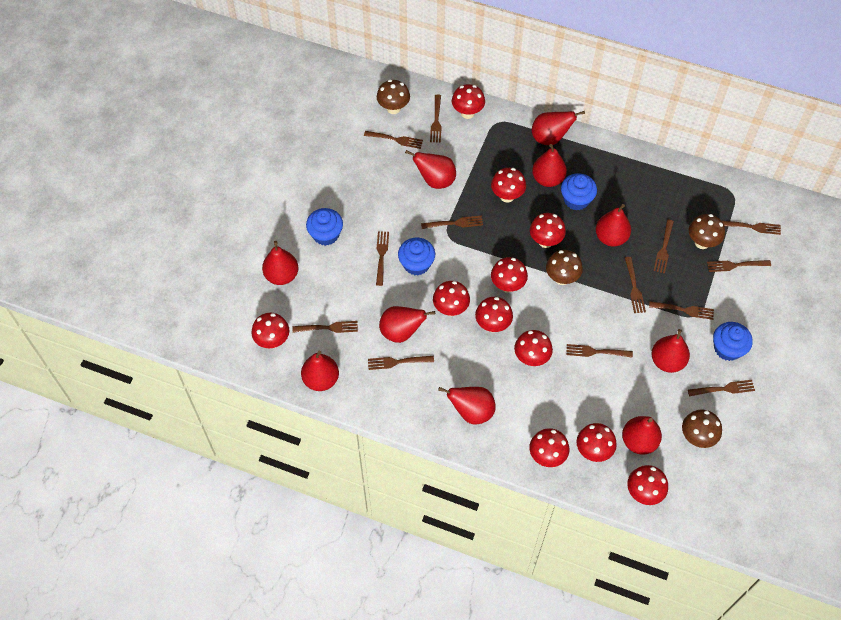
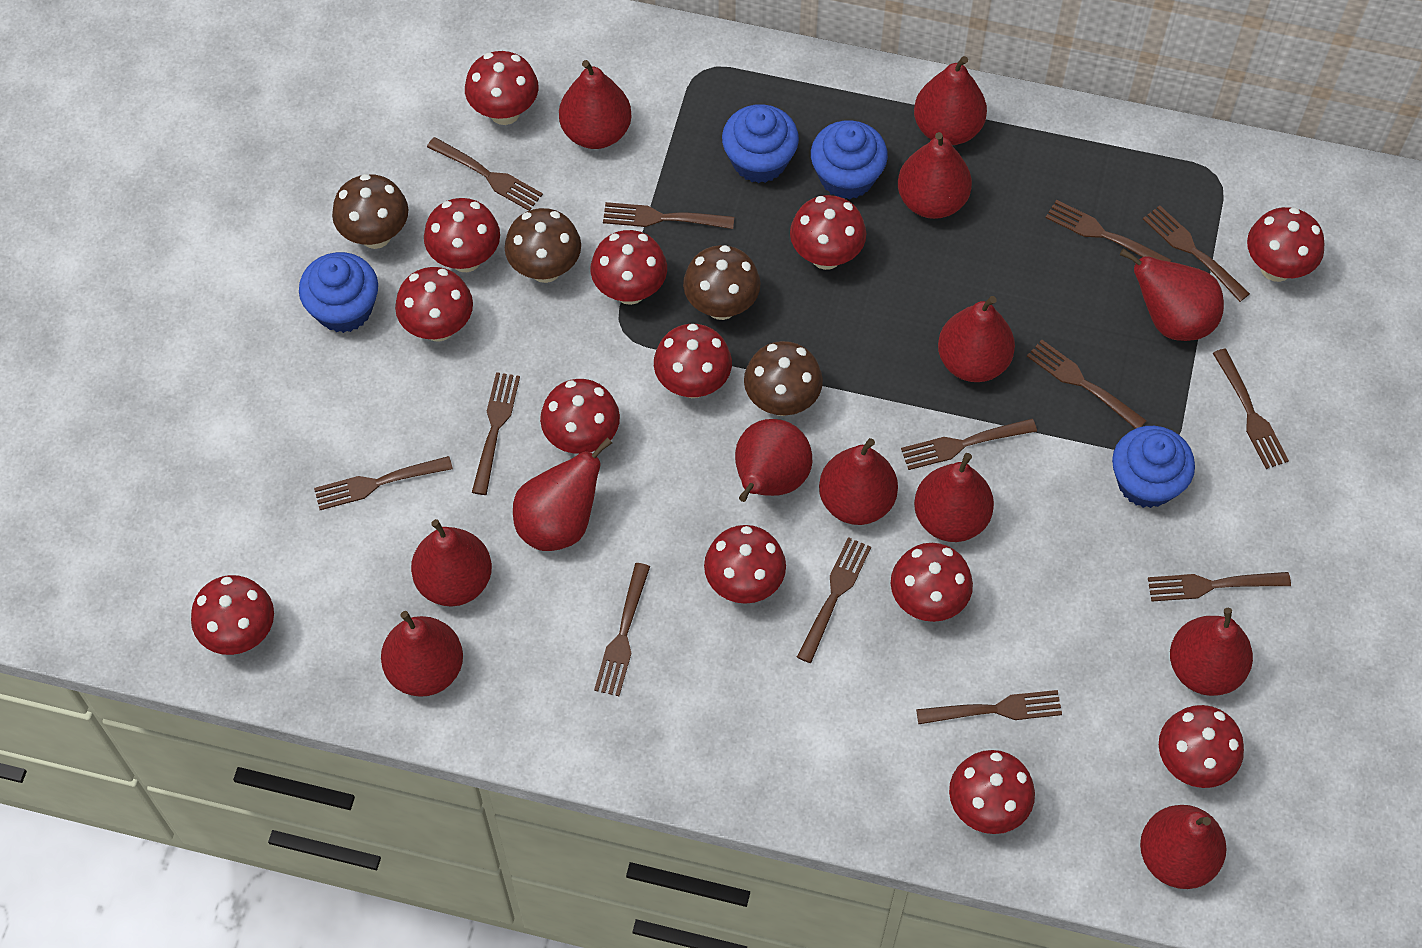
red mushroom: [251,313,289,348] [433,281,470,316] [452,84,485,119] [475,297,513,332] [491,168,526,203] [491,257,528,293] [514,330,553,366] [529,428,569,467] [530,213,566,248] [576,423,617,462] [627,465,668,505] = 11 -> [191,575,274,655] [395,267,473,342] [424,198,500,272] [465,51,539,125] [540,379,620,454] [591,230,667,305] [654,324,732,398] [704,525,786,604] [790,195,866,270] [891,543,973,622] [949,750,1035,834] [1159,705,1244,788] [1247,207,1324,282] = 13
red pear: [262,241,298,285] [301,351,339,391] [379,306,435,343] [405,150,456,189] [438,387,496,425] [532,111,585,145] [532,144,567,187] [596,204,631,246] [622,416,662,455] [651,329,690,373] = 10 -> [381,611,463,697] [411,519,492,607] [513,437,612,551] [559,60,631,149] [735,419,812,502] [819,438,898,525] [898,132,972,219] [914,56,987,145] [914,453,994,542] [938,296,1015,382] [1120,248,1224,341] [1140,805,1227,889] [1170,608,1253,696] = 13

